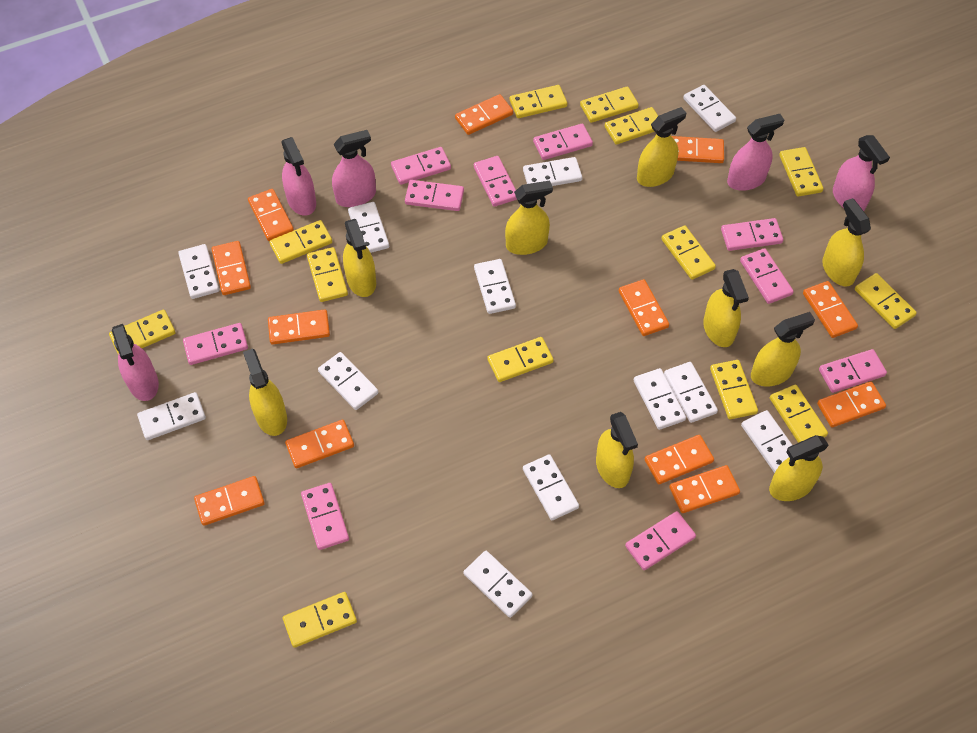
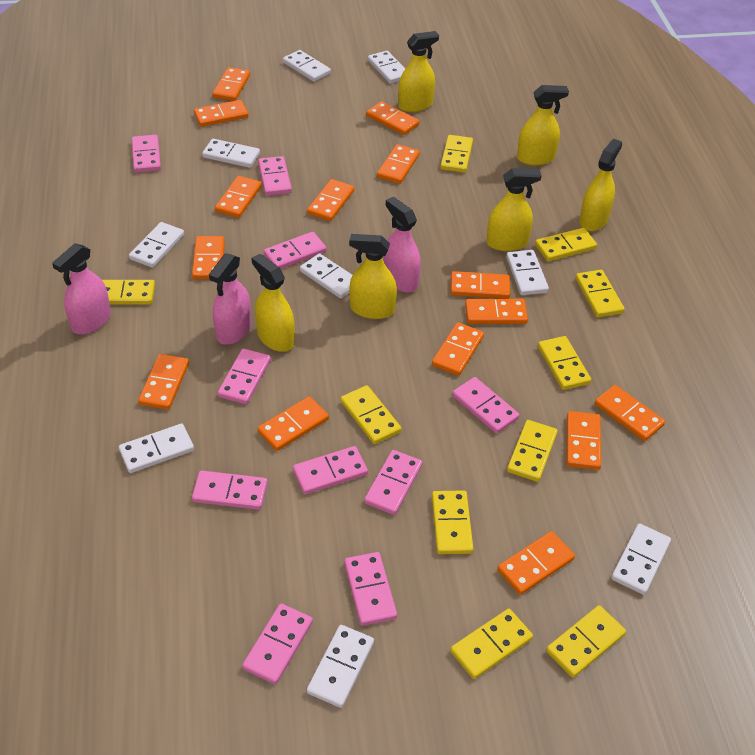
orange domino: [194,476,265,526] [212,241,251,295] [248,189,294,241] [268,309,330,345] [285,420,354,468] [455,94,513,135] [619,279,669,336] [645,435,714,484] [669,465,740,513] [672,136,724,163] [803,281,858,338] [817,382,886,427] = 12 -> [138,354,189,410] [192,236,225,279] [194,100,249,127] [212,67,250,101] [215,176,262,218] [257,396,329,451] [307,179,354,221] [366,101,419,135] [377,144,420,184] [432,322,484,376] [451,271,510,299] [465,299,528,324] [497,531,575,595] [566,411,601,470] [595,385,665,441] = 15
pink spray bottle: [112,324,159,401] [281,137,316,216] [332,130,376,207] [727,114,784,191] [833,135,890,211] = 5 -> [52,243,111,334] [209,253,251,345] [383,197,421,292] = 3
white domino: [137,392,206,440] [178,244,219,299] [318,352,379,410] [348,202,389,253] [463,551,533,618] [474,259,516,314] [523,157,582,186] [523,454,579,520] [634,368,686,430] [664,362,718,423] [683,85,736,132] [741,410,792,473] = 12 -> [119,424,194,473] [129,222,184,268] [202,139,260,168] [283,50,331,82] [300,253,353,299] [307,625,374,708] [368,51,405,84] [506,250,549,295] [611,523,671,595] = 9
yellow domino: [109,310,176,354] [269,220,332,264] [283,592,357,648] [307,247,348,302] [487,337,554,382] [510,85,567,118] [580,87,639,123] [605,107,658,145] [661,225,716,280] [710,360,758,419] [770,385,828,443] [779,147,823,197] [855,273,917,329] = 13 -> [102,280,155,305] [341,385,401,444] [432,490,473,554] [440,135,473,173] [450,608,533,679] [507,420,558,482] [535,228,597,261] [538,336,591,390] [546,605,626,678] [575,270,624,317] = 10
yellow spray bottle: [243,348,287,436] [343,219,376,297] [505,180,553,255] [596,412,638,488] [637,107,686,187] [703,269,749,347] [751,312,815,387] [769,435,829,501] [822,198,871,287] = 9 -> [251,254,295,352] [349,234,397,319] [398,31,439,112] [486,168,542,251] [517,85,569,165] [579,138,622,231] = 6

